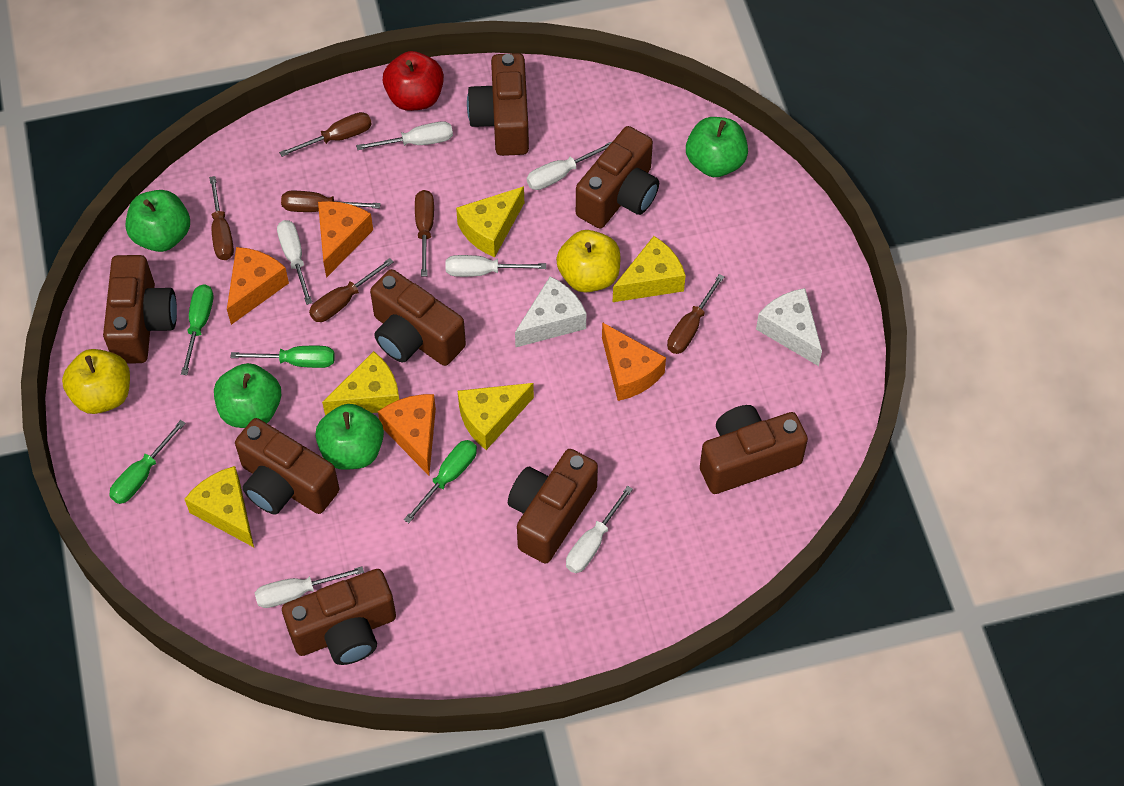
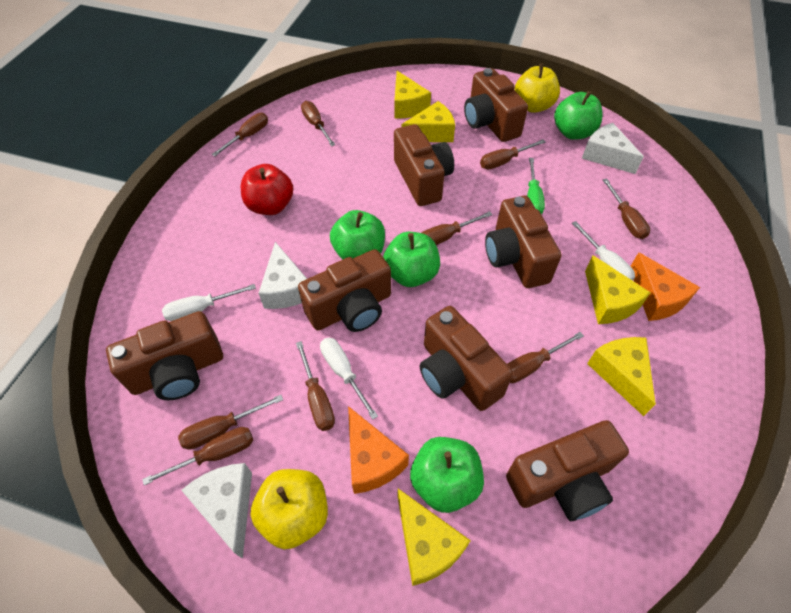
brown camera: [103,255,177,364] [235,418,339,515] [282,569,396,665] [370,269,466,366] [467,53,529,156] [508,449,598,564] [576,126,659,228] [700,405,808,494] = 8 -> [106,311,223,400] [298,249,391,332] [394,124,454,206] [420,306,513,411] [464,68,528,142] [485,196,561,288] [506,420,629,521] = 7
brown screwdriver: [209,176,234,260] [279,112,372,157] [281,191,381,212] [309,258,394,322] [415,190,434,277] [667,274,725,354] = 6 -> [142,427,253,486] [178,395,283,450] [212,113,268,156] [296,341,335,431] [301,101,335,146] [421,211,493,245] [480,140,546,169] [507,332,584,383] [603,178,650,239] = 9
green screwdriver: [109,420,186,504] [181,284,213,375] [230,346,335,368] [404,440,477,523] = 4 -> [527,158,545,214] = 1
orange cheese: [227,247,289,325] [318,201,373,278] [378,394,436,475] [602,322,666,401] = 4 -> [348,406,409,494] [630,252,700,321] = 2
white cheese: [515,276,586,347] [756,288,822,366] = 2 -> [181,463,252,559] [258,242,307,309] [582,123,644,174] = 3
white screwdriver: [255,566,364,608] [277,220,312,305] [356,121,453,150] [445,255,546,277] [527,141,612,190] [566,486,633,573] = 6 -> [162,284,256,321] [320,337,378,420] [572,221,635,281] = 3

